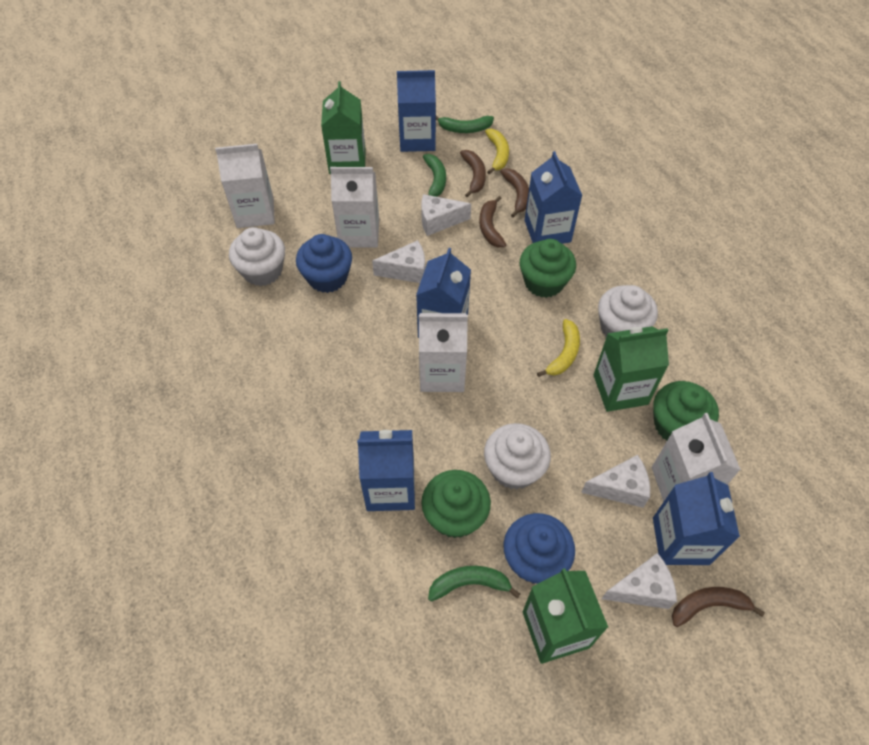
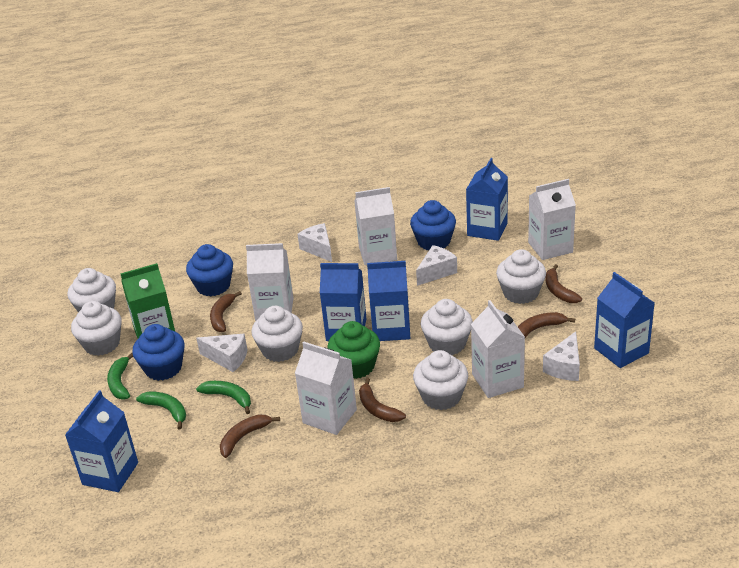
blue cupcake: [296,234,352,293] [504,513,575,584] = 2 -> [132,324,184,381] [186,244,233,296] [410,200,456,250] = 3
brown banana: [460,150,486,197] [479,196,507,247] [500,168,529,218] [672,587,765,627] = 4 -> [210,291,242,332] [220,414,280,458] [359,378,406,422] [518,312,575,338] [545,264,582,303] = 5
green carton: [321,81,366,174] [523,568,608,664] [594,326,669,412] = 3 -> [120,263,175,339] = 1
green cupcake: [421,470,491,538] [520,239,576,298] [653,381,719,441] = 3 -> [327,321,380,379] = 1
white carton: [215,144,275,228] [330,167,379,248] [419,313,468,392] [652,413,741,502] = 4 -> [246,243,293,321] [295,342,357,435] [355,187,397,265] [471,300,525,398] [528,179,576,260] = 5
white cupcake: [229,227,285,286] [484,423,551,489] [598,285,658,337] = 3 -> [67,268,116,312] [71,301,122,356] [251,306,303,362] [413,350,468,410] [421,299,473,355] [496,249,546,304] = 6
yellow banana: [485,129,509,175] [537,319,580,377] = 2 -> none = 0

